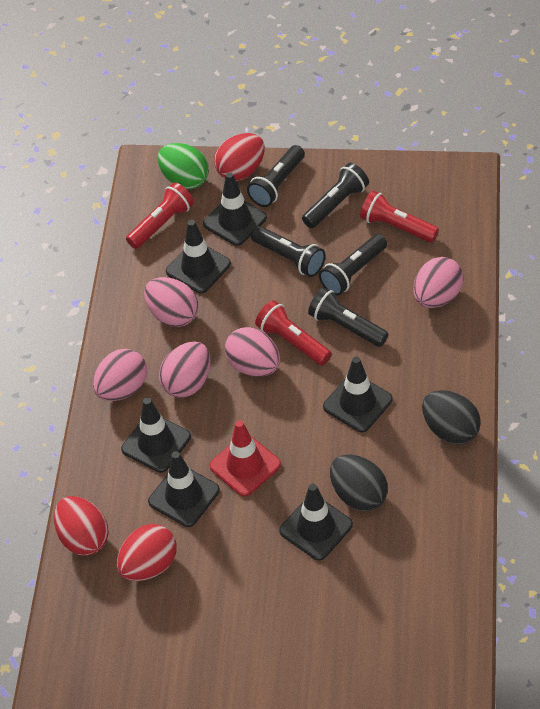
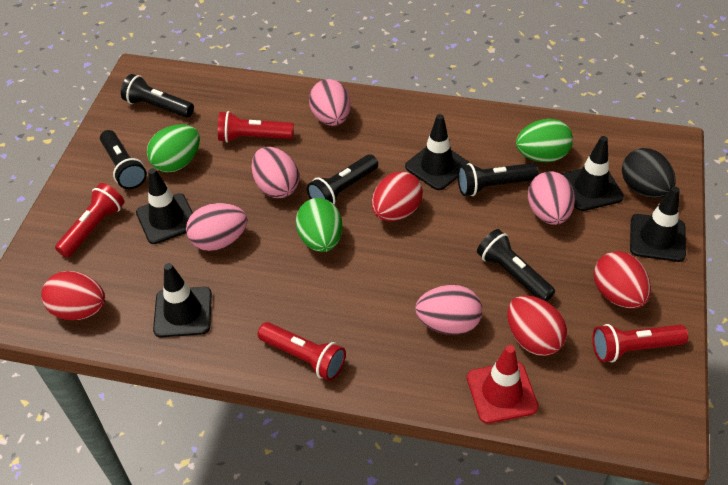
black egg: [330,454,388,511] [422,390,481,445] = 2 -> [622,148,676,198] = 1
black traffic cone: [121,398,191,473] [148,451,220,527] [166,220,231,293] [203,172,267,246] [279,484,353,560] [323,357,393,432] = 6 -> [136,168,193,244] [153,263,212,337] [405,114,469,190] [561,136,624,211] [630,186,686,262] = 5
green egg: [158,143,209,189] = 1 -> [147,124,200,172] [296,198,343,252] [516,119,573,162] = 3
red egg: [54,496,109,556] [117,524,177,581] [214,133,265,181] = 3 -> [41,271,105,320] [372,171,423,221] [507,295,567,356] [593,251,651,308] = 4
red flashlight: [126,182,194,249] [255,300,331,366] [360,191,439,243] = 3 -> [55,183,125,258] [218,111,294,142] [258,322,346,381] [592,324,688,362] = 4

